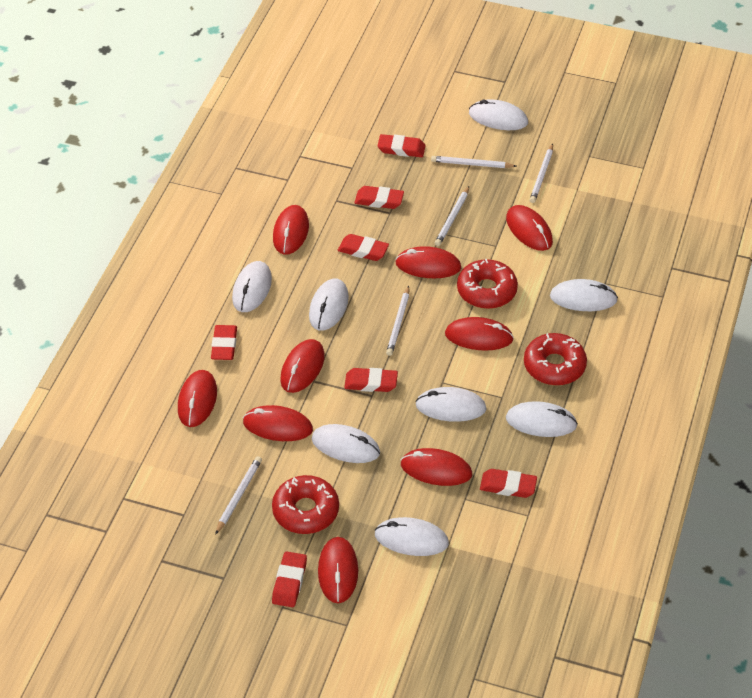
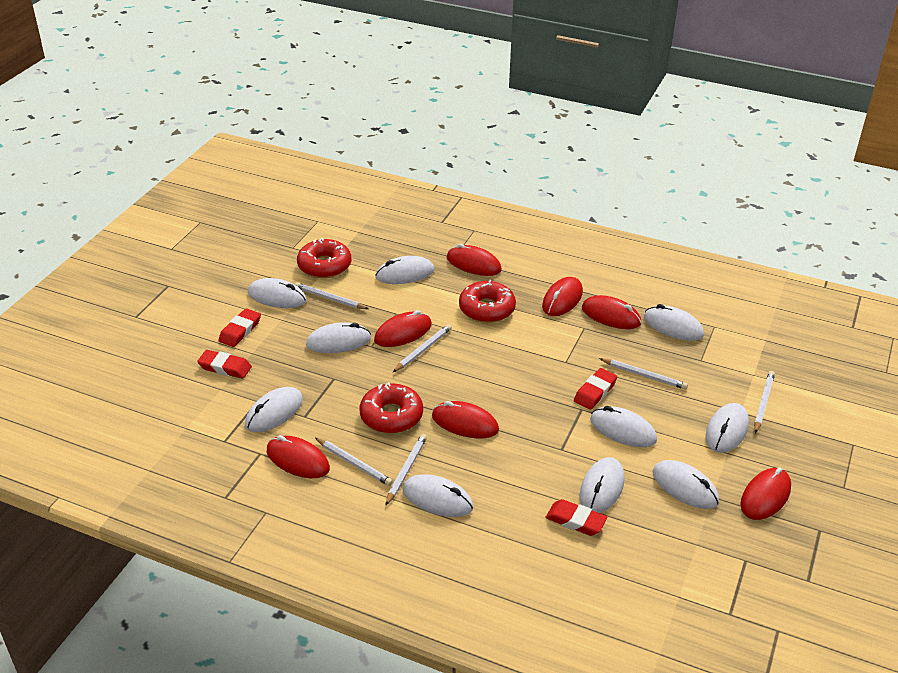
red eraser: [211,325,237,360] [272,551,307,607] [338,234,389,261] [344,368,398,392] [354,186,404,209] [377,134,426,157] [480,469,537,498] = 7 -> [197,350,252,379] [218,308,261,347] [545,499,607,536] [574,368,617,410] = 4
red mouse: [178,370,217,427] [243,405,313,441] [273,205,309,255] [280,339,325,393] [318,537,358,603] [395,246,461,278] [401,448,472,486] [445,317,514,351] [506,205,553,251] = 9 -> [267,435,330,478] [374,310,432,347] [432,401,499,438] [447,244,502,276] [542,277,583,316] [582,295,641,329] [741,467,791,520] = 7
white mouse: [232,261,272,312] [309,278,349,331] [312,424,380,463] [374,517,449,556] [415,387,486,422] [469,99,528,130] [506,401,578,437] [550,279,618,311] = 8 -> [245,387,303,432] [248,278,307,308] [306,322,371,353] [375,256,434,284] [403,474,473,517] [580,457,624,513] [590,406,657,447] [644,304,704,341] [652,460,719,509] [706,403,749,453] = 10
white pencil: [215,456,262,535] [386,286,409,356] [431,156,517,168] [435,186,469,246] [530,143,553,203] = 5 -> [294,282,369,309] [315,438,393,486] [385,434,427,506] [393,324,452,372] [599,358,688,390] [754,371,775,433] = 6

